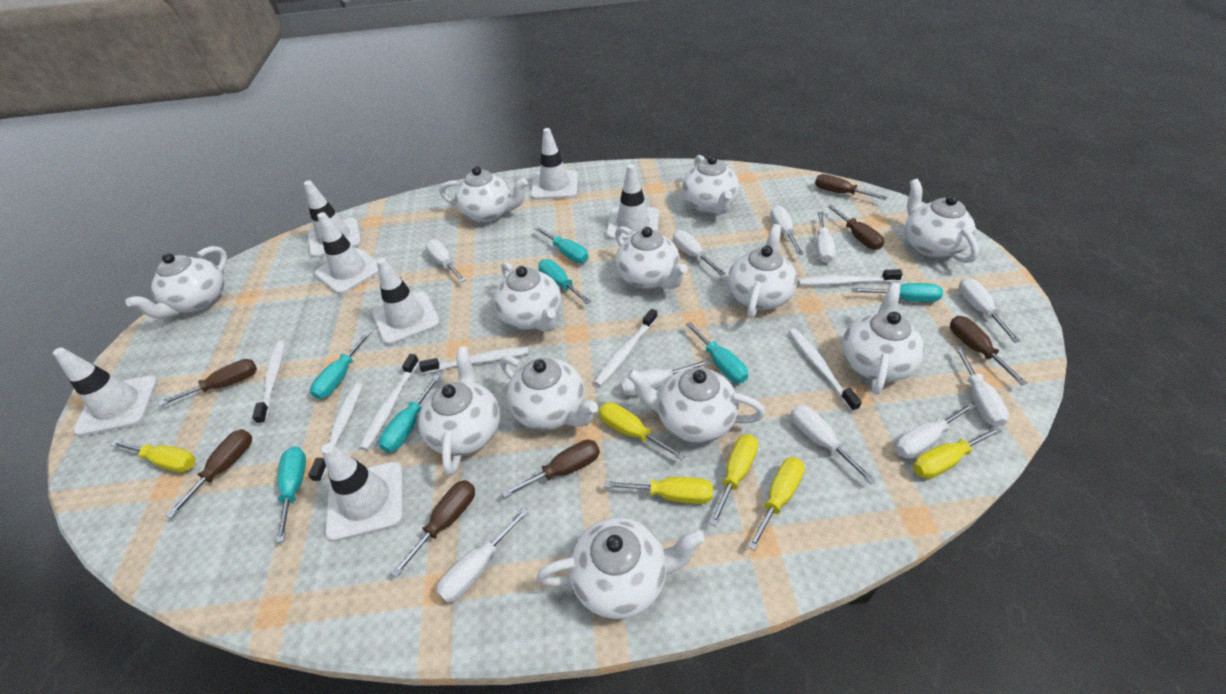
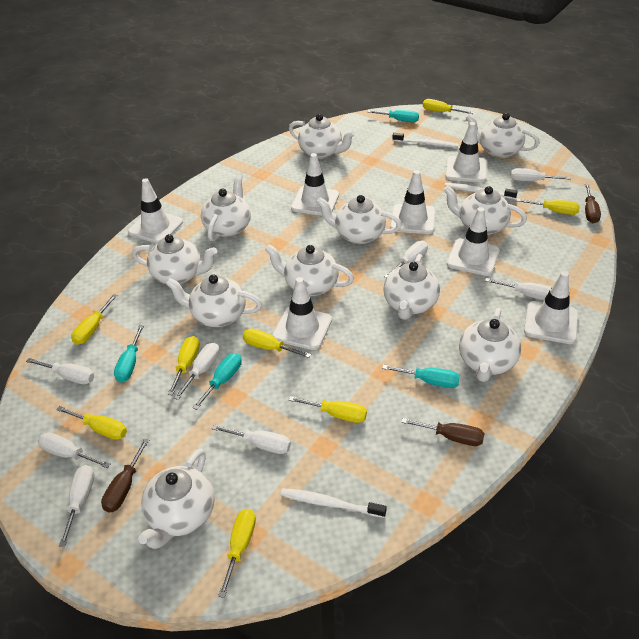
brown screwdriver: [159,359,257,406] [166,429,252,518] [391,480,475,578] [501,440,600,498] [815,174,887,200] [828,205,884,250] [950,316,1027,385] = 7 -> [101,438,149,513] [401,418,485,446] [585,184,601,223] = 3
turquoise screwdriver: [276,447,306,543] [310,331,372,399] [379,375,441,453] [535,227,588,263] [538,259,591,304] [685,322,748,383] [852,283,943,302] = 7 -> [114,325,144,383] [192,353,242,410] [367,110,419,122] [382,365,460,388] = 4
white screwdriver: [425,239,465,282] [436,507,530,603] [620,359,710,396] [673,230,725,276] [770,206,804,255] [791,405,877,484] [816,212,835,263] [895,402,975,459] [955,346,1009,427] [959,278,1020,343] = 10 -> [26,358,94,384] [38,432,111,468] [59,465,94,547] [174,343,219,400] [211,425,291,454] [384,241,428,278] [485,278,552,300] [510,168,571,181] = 8
white teapot: [125,246,227,319] [418,347,500,476] [439,166,528,223] [494,262,561,332] [500,356,598,430] [537,517,705,619] [615,226,687,289] [627,368,766,443] [682,155,739,215] [728,224,797,318] [842,283,924,395] [905,179,979,263] = 12 -> [132,234,217,284] [138,449,215,549] [166,275,262,327] [201,174,251,241] [265,244,354,296] [289,114,355,159] [317,195,402,244] [383,254,440,320] [443,185,527,235] [459,308,521,382] [466,113,540,158] = 11
white toothbrush: [252,340,285,425] [308,383,363,482] [360,354,419,450] [419,347,529,374] [594,309,657,386] [789,328,862,412] [798,269,903,286] = 7 -> [280,488,387,518] [392,133,458,148] [444,183,518,199] = 3
yellow screwdriver: [111,440,196,473] [599,402,686,460] [604,477,713,504] [709,434,758,526] [747,457,805,551] [913,426,1002,479] = 6 -> [56,406,127,440] [71,294,117,345] [168,336,200,396] [218,509,256,598] [243,329,311,358] [289,396,367,423] [423,99,474,114] [516,198,580,215] = 8

